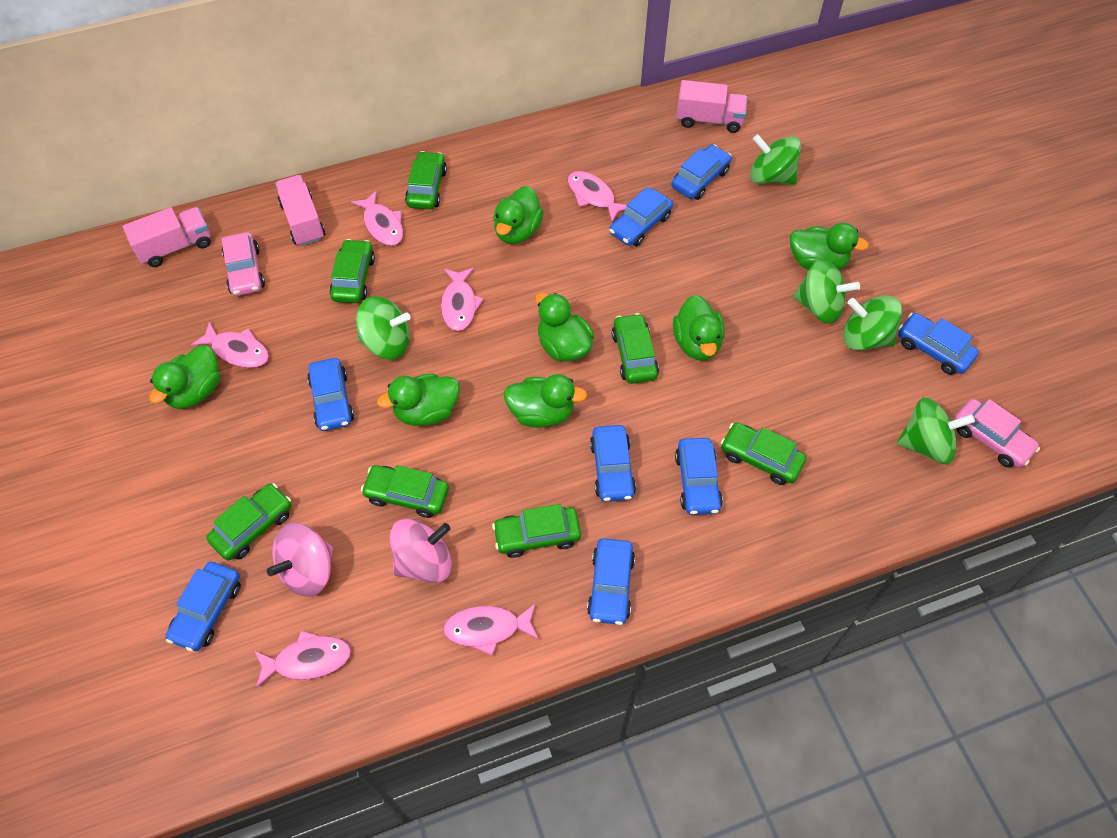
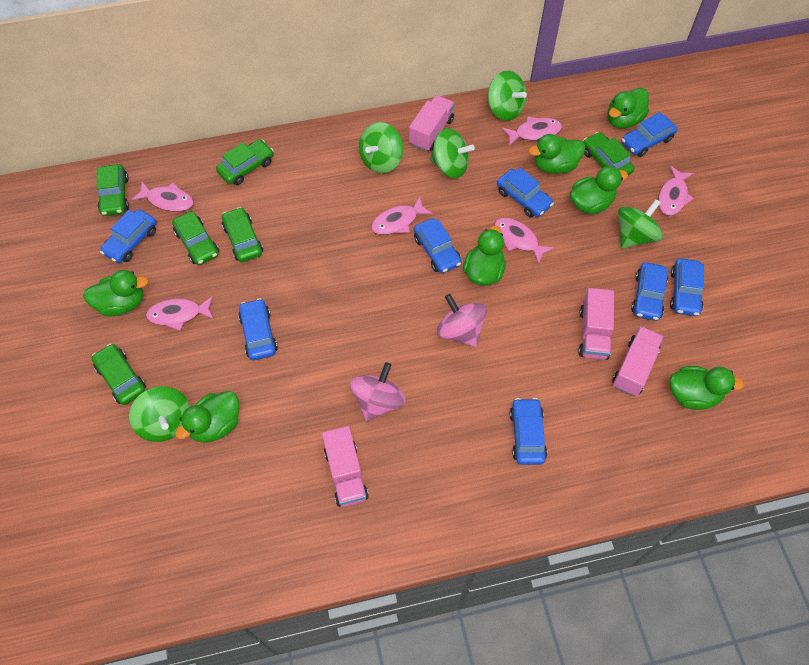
green car: [206,483,291,561] [329,239,375,303] [361,465,449,518] [405,151,447,209] [492,504,581,558] [612,313,659,384] [721,422,806,485] = 7 -> [92,344,146,405] [97,164,129,216] [172,211,219,265] [216,139,274,185] [222,207,263,262] [583,132,634,175] = 6
pink car: [222,232,265,296] [954,399,1040,468] = 2 -> none = 0
pink truck: [123,207,211,267] [275,175,325,246] [676,80,748,133] = 3 -> [322,426,369,507] [409,95,455,151] [578,288,614,360] [612,326,664,396] = 4

